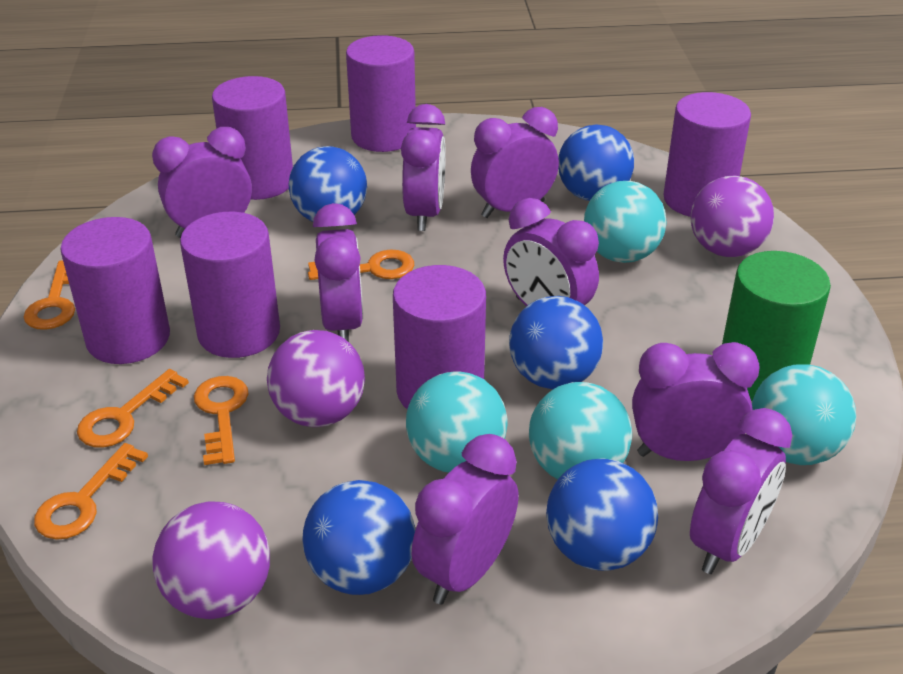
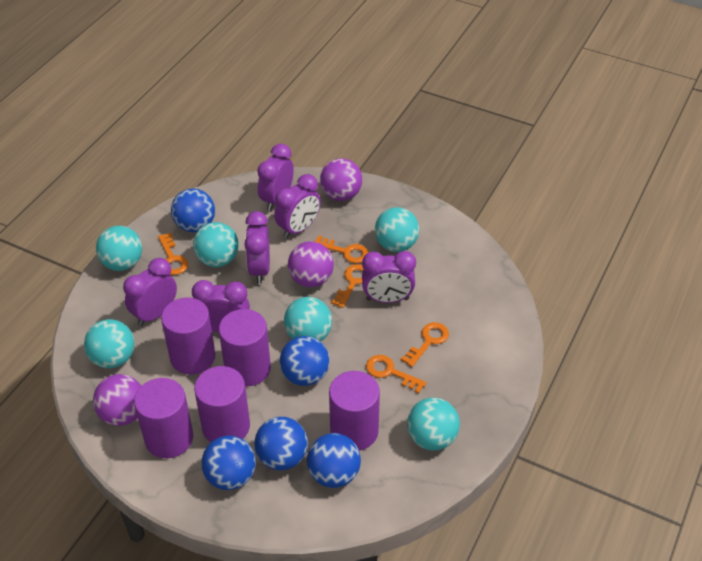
green cylinder: [722,251,831,401] = 1 -> none = 0
purple clock: [152,127,252,238] [313,203,363,342] [401,104,446,231] [412,434,519,604] [471,107,559,218] [503,198,599,306] [632,342,760,461] [690,408,792,574] = 8 -> [123,258,177,326] [192,280,250,332] [244,211,270,284] [257,144,294,211] [274,174,321,239] [362,251,416,303] = 6
purple cylinder: [60,217,170,364] [180,212,280,358] [212,76,293,200] [346,35,416,152] [393,265,486,409] [663,92,751,217] = 6 -> [134,378,193,458] [161,298,216,374] [194,366,250,442] [219,309,271,387] [329,371,380,451] = 5
turquoise ball: [406,372,508,473] [529,382,632,479] [584,181,667,263] [752,364,856,465] = 4 -> [84,319,134,368] [96,226,142,271] [193,222,239,267] [284,297,332,341] [375,207,419,252] [407,398,460,451] = 6

